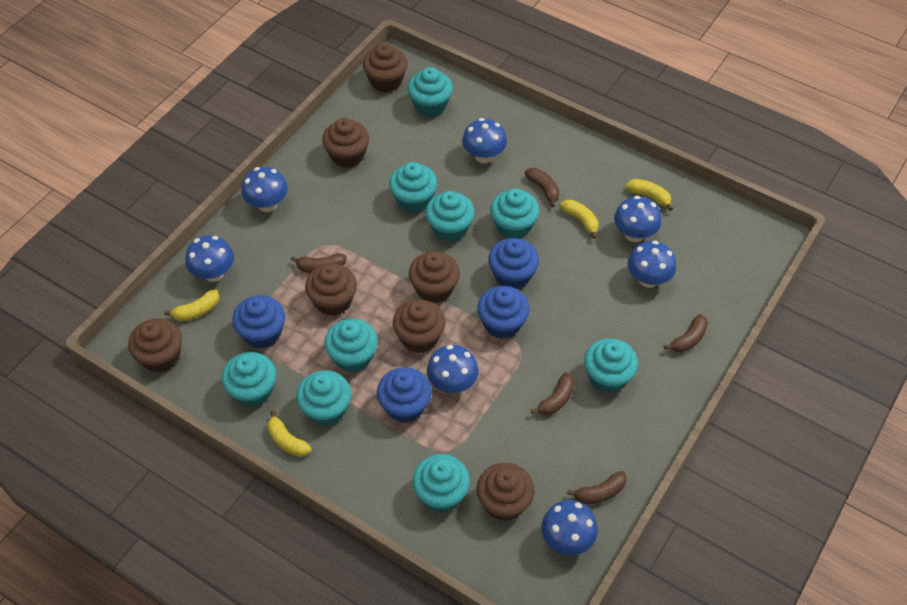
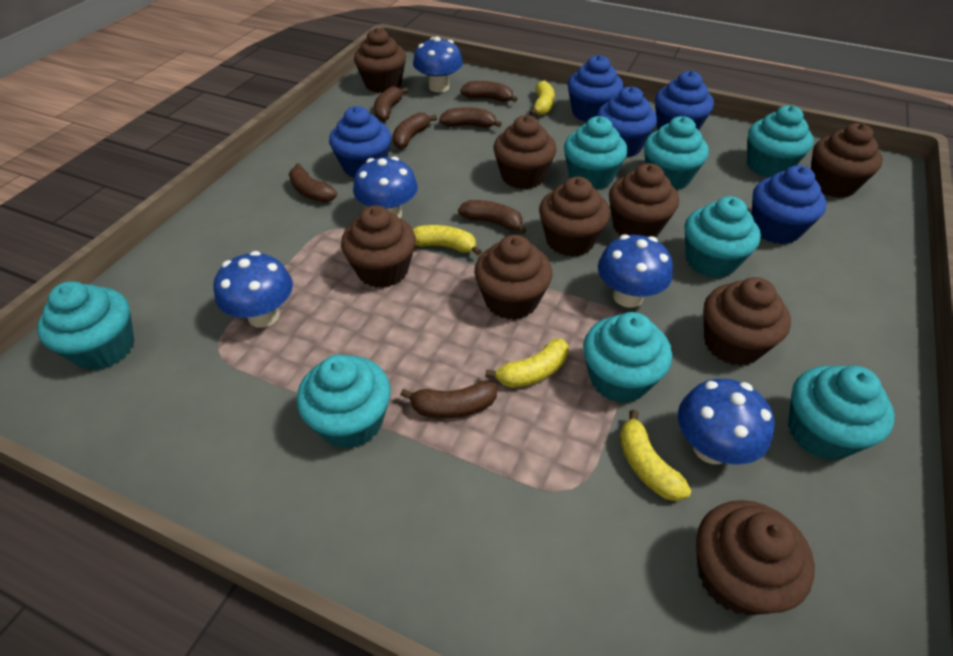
blue cupcake: [232,295,285,349] [377,367,432,423] [477,286,530,339] [488,238,539,289] = 4 -> [329,106,391,178] [568,55,623,122] [597,86,657,157] [655,71,714,130] [752,165,827,244] = 5
blue mushroom: [185,235,234,282] [241,167,288,212] [427,345,479,393] [462,118,507,163] [541,500,598,555] [614,196,662,242] [628,240,676,288] = 7 -> [213,251,293,328] [353,157,418,218] [413,36,463,93] [598,234,673,308] [678,379,775,464] = 5
brown banana: [291,253,346,273] [524,168,559,207] [531,372,575,415] [567,471,627,504] [664,314,708,353] = 5 -> [289,163,337,202] [374,86,408,121] [392,112,437,149] [401,381,497,418] [439,107,502,128] [458,200,527,234] [460,81,517,102] = 7
brown cupcake: [128,319,182,373] [305,264,357,316] [322,118,369,168] [363,43,407,93] [393,300,445,353] [409,251,460,303] [477,463,534,521] = 7 -> [341,205,416,288] [354,28,406,93] [474,235,552,320] [494,115,557,189] [539,177,610,257] [609,163,679,238] [696,500,815,615] [703,277,791,366] [811,123,883,198] = 9
turquoise cupcake: [222,352,276,407] [296,370,351,426] [324,319,378,373] [389,162,437,213] [408,67,453,117] [412,454,470,512] [425,191,475,242] [490,189,539,239] [584,338,638,393] = 9 -> [37,281,135,370] [297,355,391,449] [564,116,628,190] [583,312,672,403] [644,116,709,190] [685,196,761,278] [747,105,814,178] [788,366,895,460] = 8

